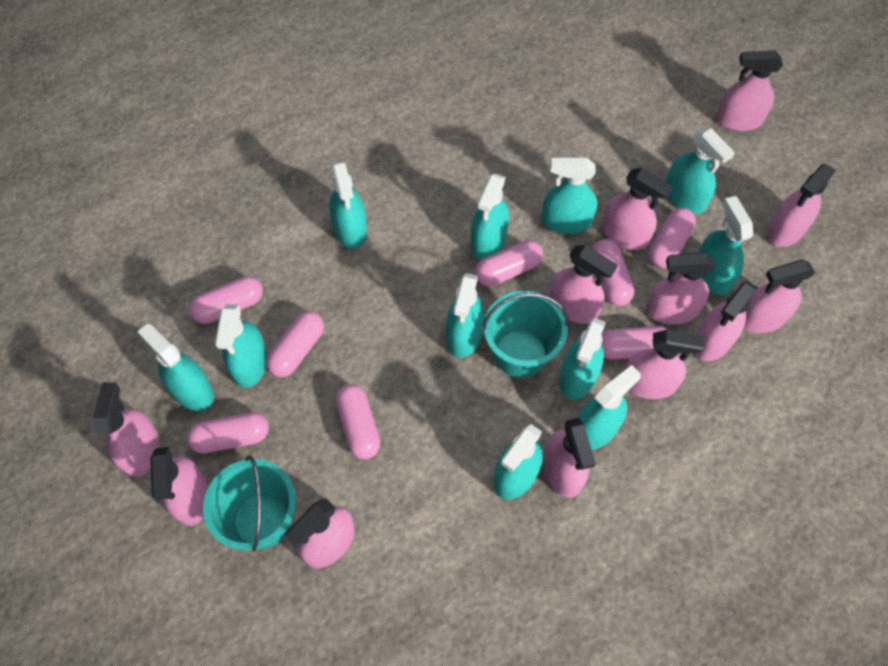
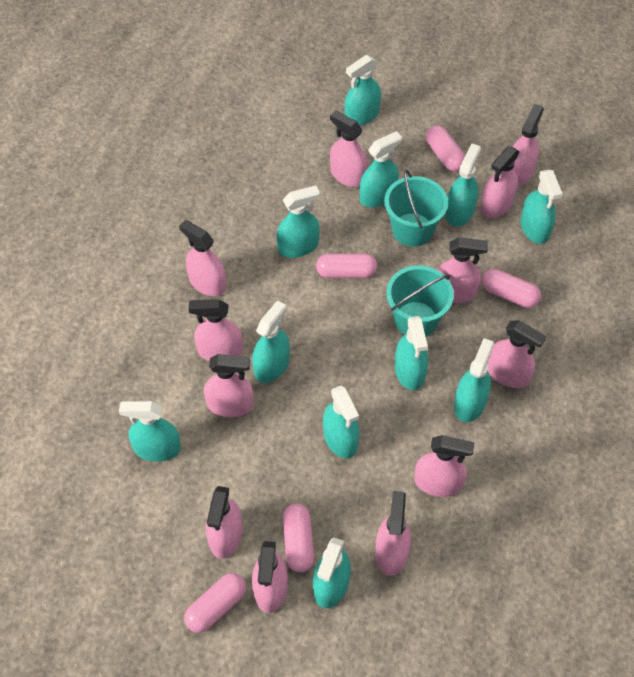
pink capsule: [187,412,269,454] [190,276,263,324] [266,311,324,377] [336,384,380,459] [475,240,543,287] [592,239,635,306] [601,326,668,360] [648,208,696,268] = 8 -> [184,573,246,633] [283,504,314,572] [316,254,377,278] [426,125,465,171] [481,269,541,308] = 5

